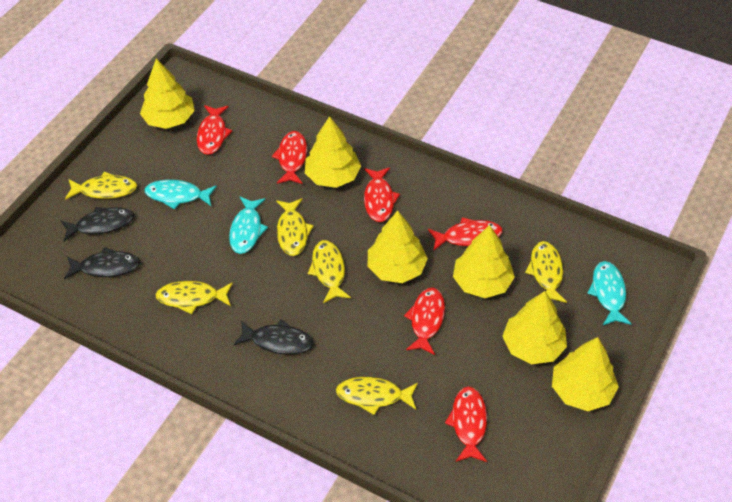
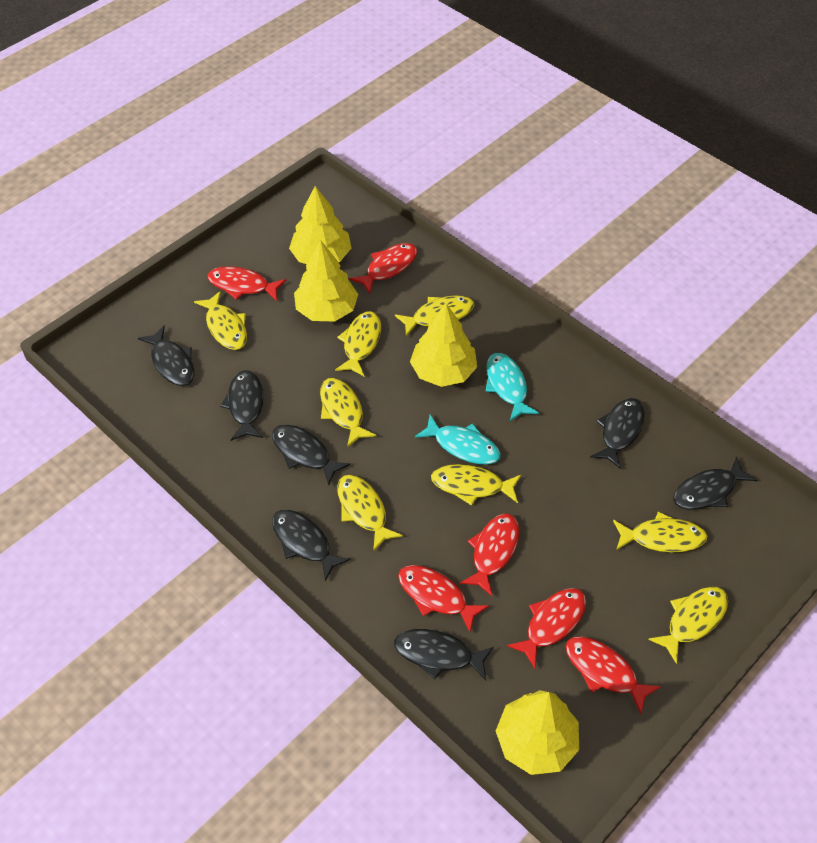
black fish: [61,207,134,242] [64,247,140,279] [234,319,314,355] = 3 -> [138,325,194,386] [220,370,263,441] [272,425,350,485] [272,510,351,581] [394,629,494,680] [590,398,645,469] [673,457,757,510] = 7
turquoise fish: [145,180,217,210] [229,197,268,254] [587,261,631,325] = 3 -> [415,415,501,465] [486,353,539,421] = 2
yellow fish: [65,171,137,200] [155,281,233,314] [276,198,314,256] [308,240,351,303] [336,377,418,415] [525,241,567,303] = 6 -> [194,291,247,350] [320,378,377,448] [335,311,381,377] [337,475,403,552] [395,295,474,336] [431,464,521,506] [613,512,707,552] [648,587,728,664] = 8
yellow tree: [140,59,195,129] [305,116,361,188] [368,211,428,283] [453,225,515,298] [502,291,567,364] [552,337,619,411] = 6 -> [289,186,351,264] [294,240,358,321] [410,304,477,387] [496,690,579,775] = 4

